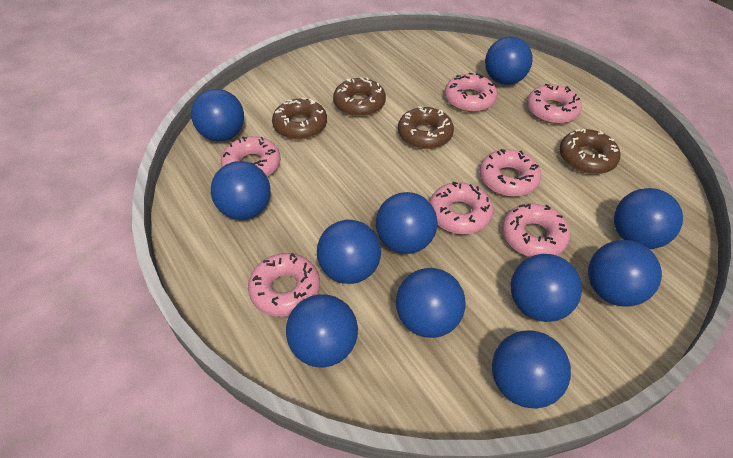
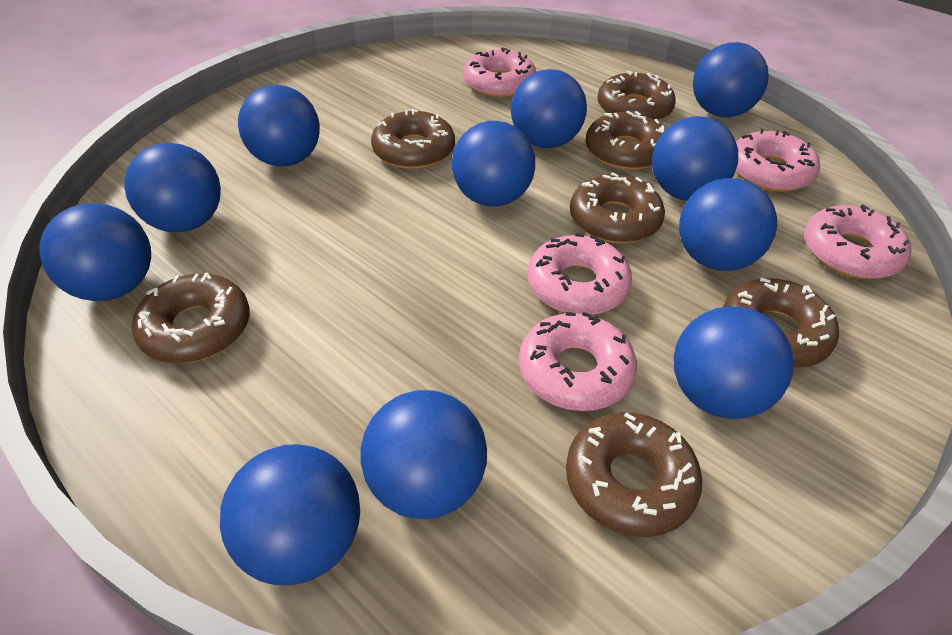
brown donut: [272,98,327,140] [333,77,386,117] [398,106,454,149] [559,129,621,174] = 4 -> [132,273,250,363] [371,109,455,169] [566,412,702,537] [570,172,665,244] [585,111,665,170] [597,71,676,121] [723,278,839,368] = 7
pink donut: [221,136,281,177] [248,253,320,317] [429,182,493,234] [445,73,497,112] [480,149,541,197] [502,203,570,257] [527,84,582,124] = 7 -> [463,47,536,98] [519,312,637,411] [527,233,632,315] [736,129,820,192] [804,204,912,279] = 5

